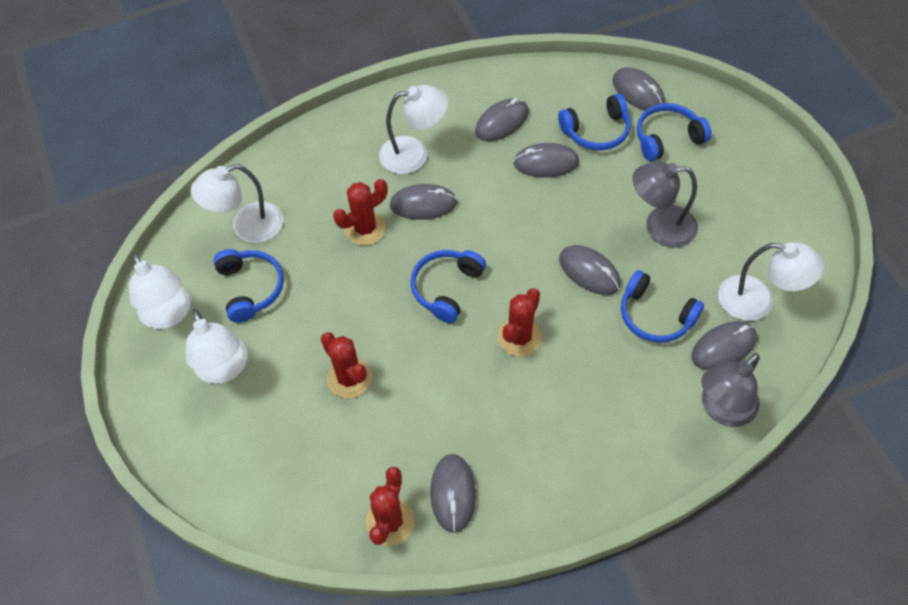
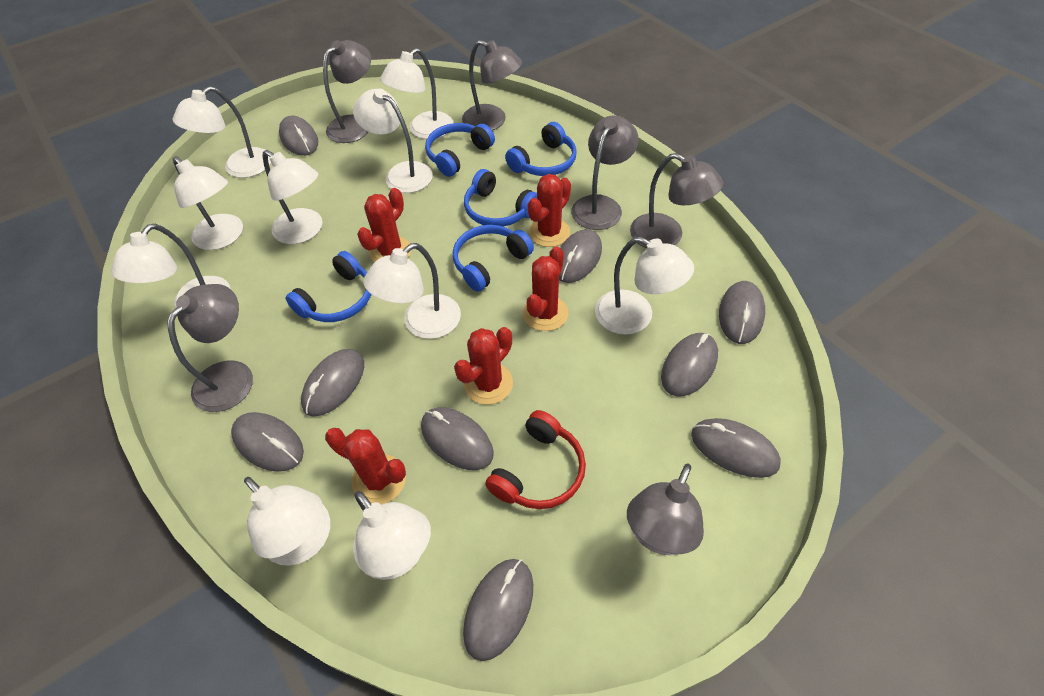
grey lamp: [632,162,698,248] [701,353,760,427] = 2 -> [167,284,253,412] [323,40,371,143] [462,40,522,130] [571,115,639,230] [627,464,704,555] [630,153,723,248] = 6
grey mouse: [390,184,457,220] [430,454,476,533] [475,98,529,141] [513,143,579,178] [559,245,621,295] [613,67,665,111] [692,321,757,370] = 7 -> [231,412,304,472] [279,116,318,156] [301,349,364,417] [421,407,494,470] [463,559,533,661] [559,229,602,283] [661,333,718,396] [691,418,781,478] [719,281,765,344] = 9
red cactus: [321,332,372,398] [333,179,387,245] [366,466,414,546] [498,288,542,357] = 4 -> [325,428,406,504] [357,188,411,263] [454,327,513,405] [523,247,568,331] [528,174,571,247] = 5
red headphones: none = 0 -> [485,410,586,509] = 1
white lamp: [129,253,190,329] [185,309,247,384] [191,164,283,243] [379,85,448,174] [718,242,824,321] = 5 -> [111,224,230,308] [172,86,271,178] [173,156,243,250] [244,477,330,566] [263,150,322,244] [353,89,433,193] [353,491,431,580] [363,243,461,339] [380,48,453,139] [595,237,694,335] = 10

